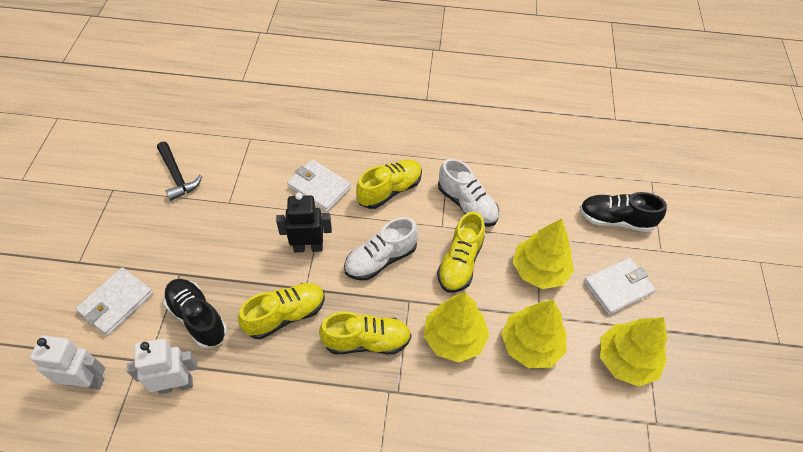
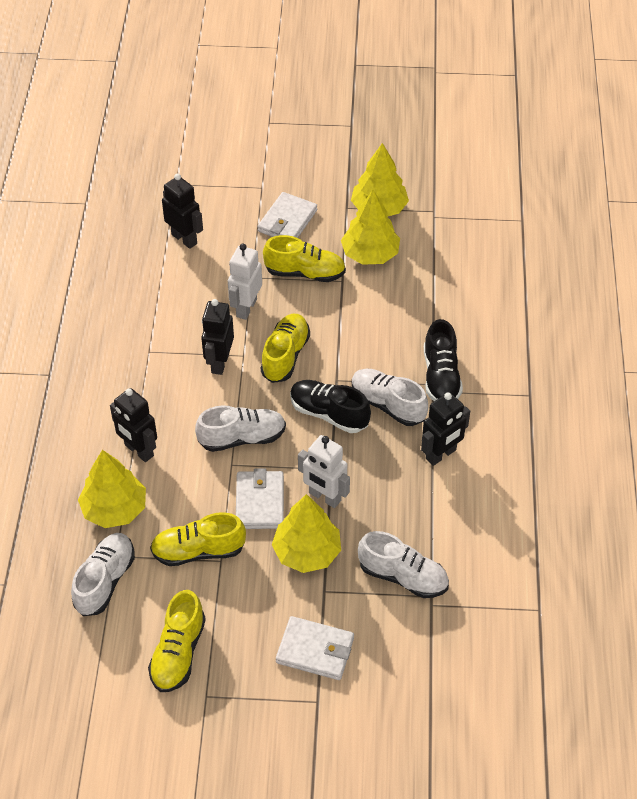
black hammer: [157,142,202,201] = 1 -> none = 0
black robot: [276,193,332,253] = 1 -> [110,388,157,462] [162,174,203,249] [201,299,234,375] [421,392,470,466] = 4
white shoe: [344,217,418,280] [438,159,499,227] = 2 -> [71,533,135,616] [195,405,286,452] [352,369,428,426] [358,531,449,598] = 4

